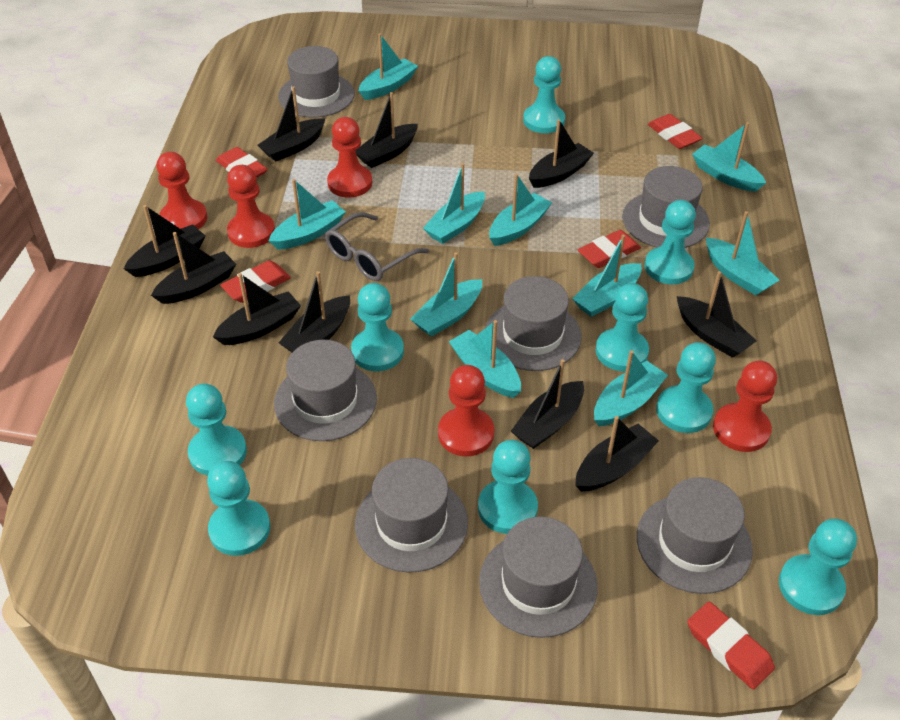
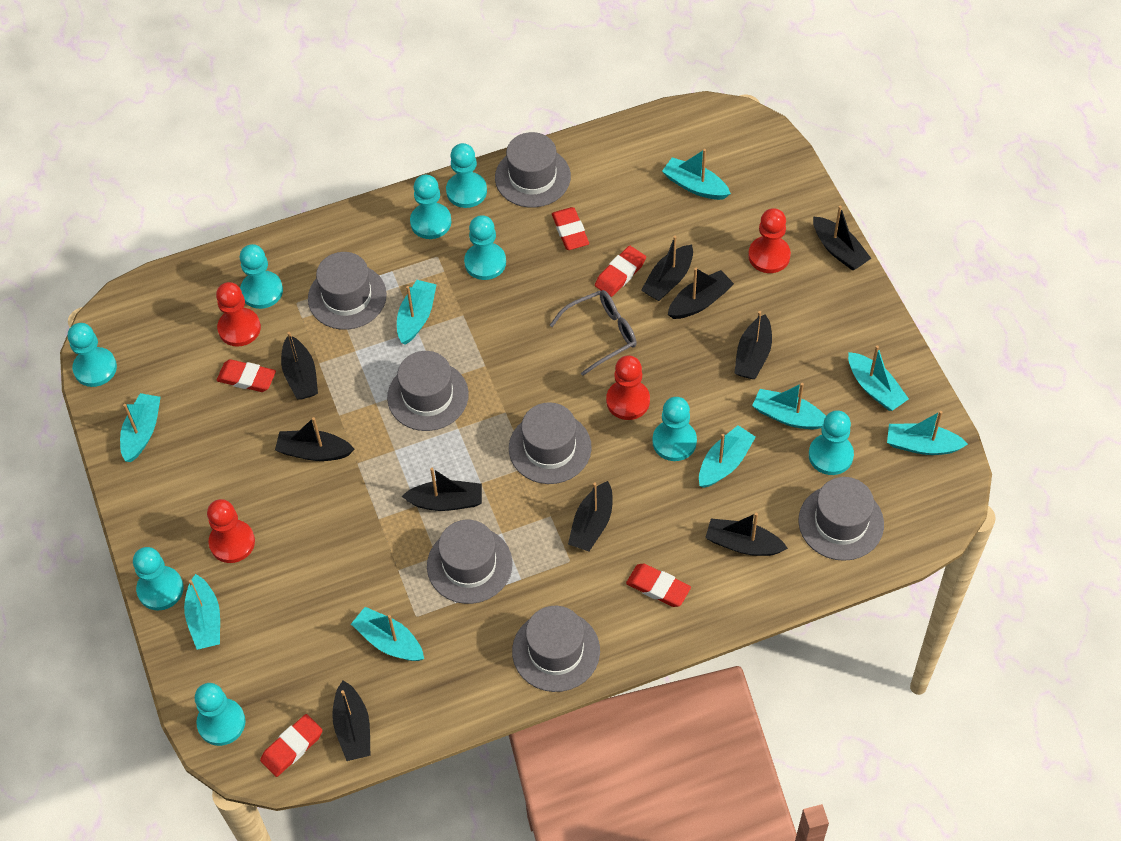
red pawn: [156,152,207,229] [227,165,275,248] [327,117,372,198] [438,365,494,456] [713,361,777,452] = 5 -> [207,499,255,563] [216,282,261,347] [606,355,650,420] [748,208,791,273] = 4
turquoise boat: [269,179,346,250] [359,34,418,100] [410,252,482,337] [423,163,485,244] [449,320,521,398] [489,174,552,246] [572,235,642,317] [594,350,668,426] [692,122,766,192] [706,211,779,296] = 10 -> [120,393,161,462] [184,574,220,650] [351,607,424,661] [397,280,437,345] [662,149,731,200] [699,425,756,488] [752,383,826,429] [848,345,909,411] [887,411,968,455] = 9

